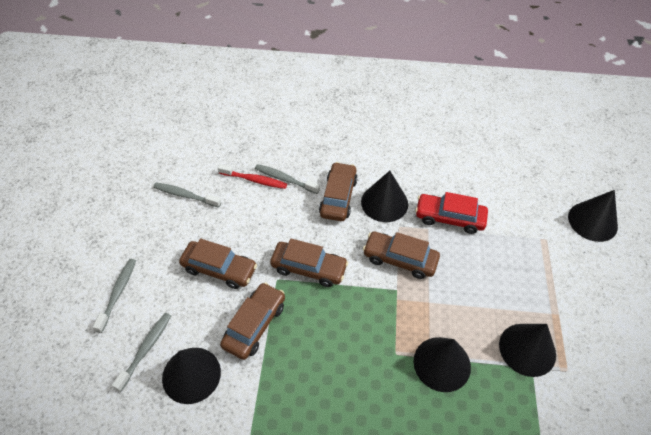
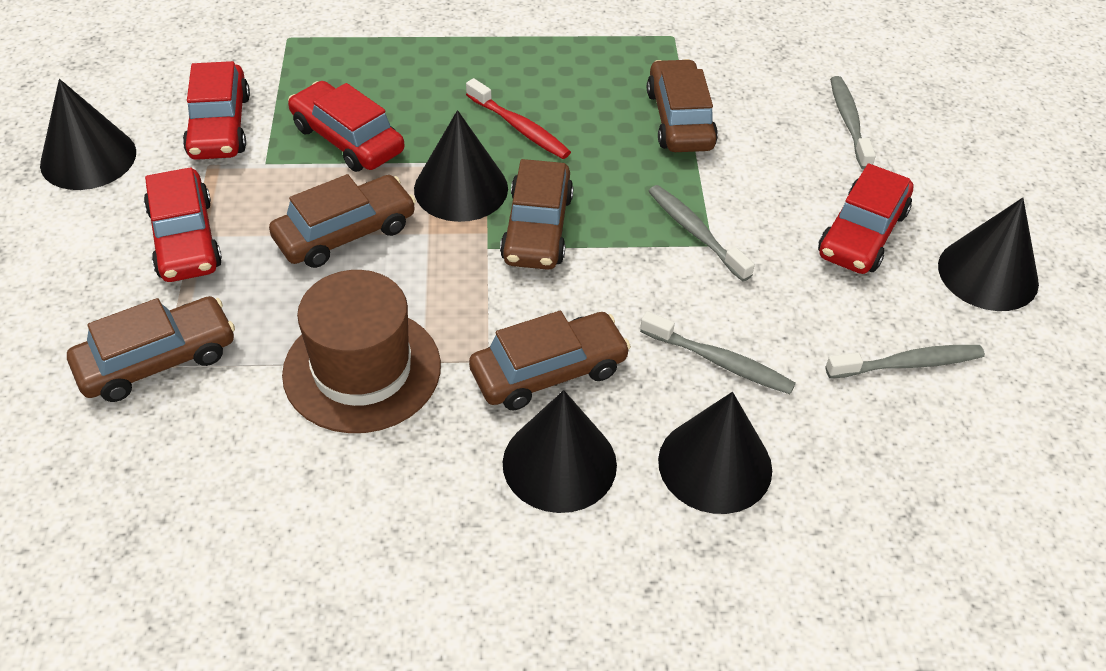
brown hat: none = 0 -> [282,270,441,433] = 1
red car: [415,192,488,234] = 1 -> [144,167,222,282] [183,61,250,160] [288,81,405,172] [818,163,913,274] = 4

